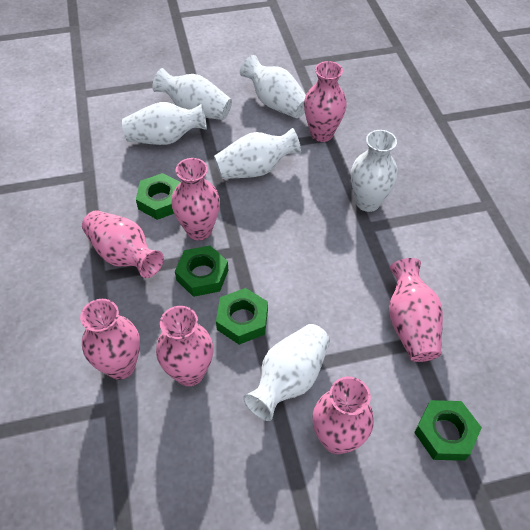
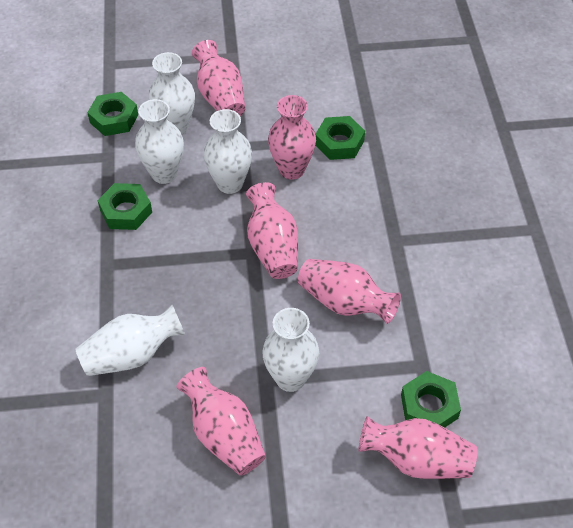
pink vase: [80,299,140,380] [82,210,164,278] [156,306,213,386] [171,158,220,240] [304,61,347,142] [312,377,374,454] [389,258,443,362] = 7 -> [176,367,266,476] [192,40,245,116] [246,182,298,279] [268,95,316,180] [298,259,401,324] [358,416,477,479] = 6
white vase: [122,102,207,145] [152,68,232,120] [214,128,301,179] [240,55,306,118] [243,324,330,421] [351,130,398,212] = 6 -> [75,305,185,376] [135,99,184,184] [149,52,195,135] [203,109,252,194] [262,308,319,392] = 5

